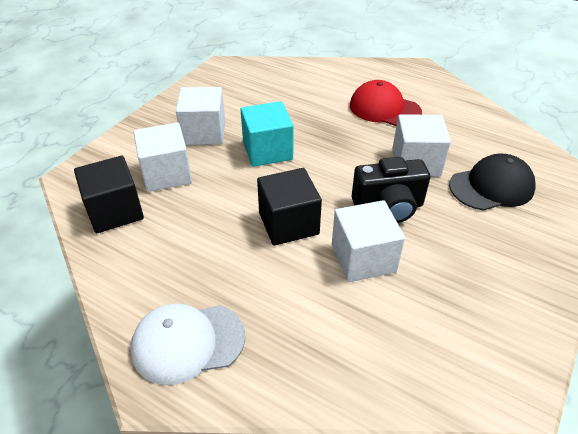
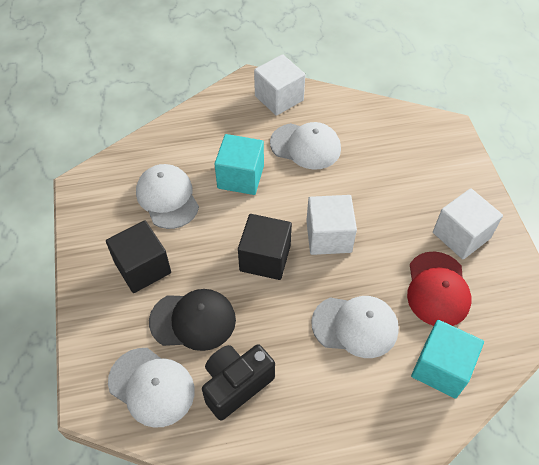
turquoise cube: [241,101,294,167] = 1 -> [214,134,264,195] [411,320,484,399] = 2
white cap: [130,303,245,385] = 1 -> [108,348,195,428] [136,164,199,229] [270,122,341,170] [311,296,399,358] = 4
white cube: [134,122,192,192] [176,87,225,145] [332,200,405,282] [392,114,451,176] = 4 -> [254,54,305,116] [306,195,357,255] [433,188,503,260] = 3

